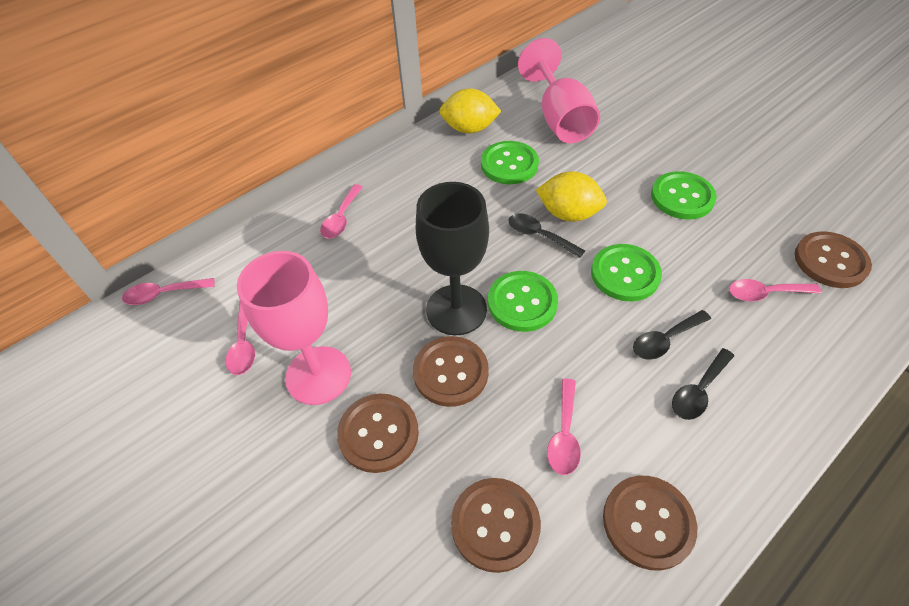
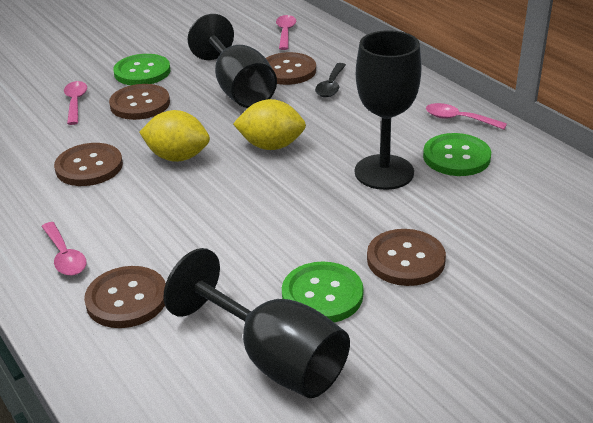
black goblet: [416,182,489,335] = 1 -> [164,248,350,398] [188,14,277,108] [355,30,422,190] = 3
black spoon: [509,213,585,258] [633,310,711,360] [672,348,734,420] = 3 -> [315,63,346,97] = 1
green button: [481,141,539,184] [488,271,558,332] [591,244,662,302] [651,171,717,220] = 4 -> [113,54,171,85] [282,262,364,322] [423,133,491,176] = 3
pink goblet: [237,251,351,405] [518,38,600,143] = 2 -> none = 0
pink spoon: [122,278,215,305] [226,302,255,375] [320,184,363,238] [547,379,581,475] [729,279,821,301] = 5 -> [42,222,86,276] [64,81,87,125] [276,15,296,50] [426,103,507,130] = 4

